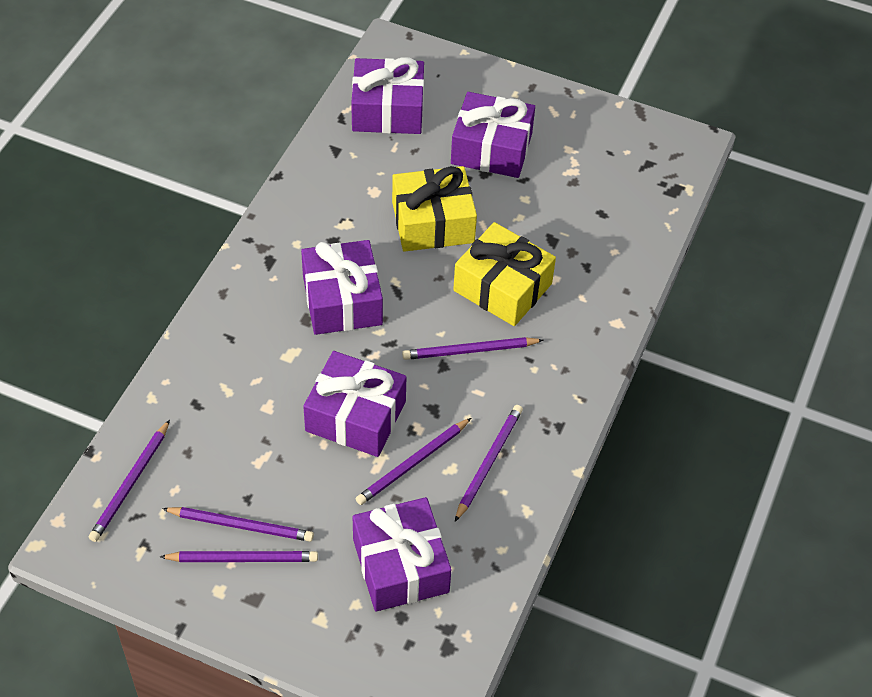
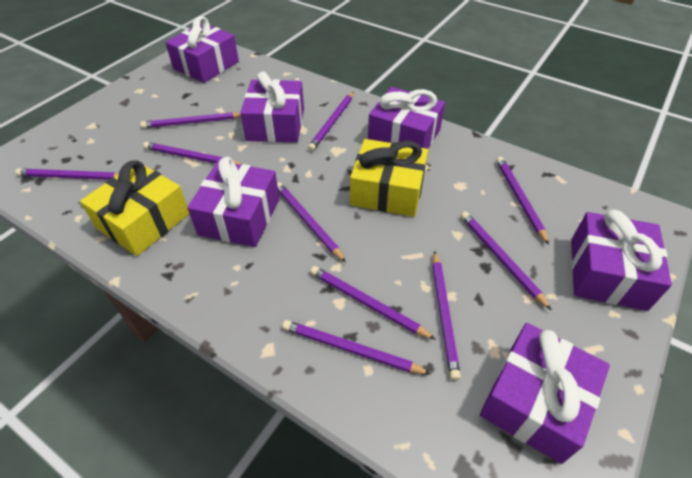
purple gift: [301,240,383,335] [303,351,406,457] [351,57,424,134] [353,497,451,612] [451,92,535,178] = 5 -> [165,16,239,83] [187,157,279,247] [240,72,304,143] [368,87,445,149] [480,323,610,464] [571,210,672,311] = 6
purple pencil: [88,420,170,542] [160,551,318,562] [162,507,314,542] [356,418,471,505] [402,337,544,360] [455,405,523,522] = 6 -> [15,168,119,180] [140,112,241,128] [143,142,242,165] [277,182,346,262] [282,320,431,374] [308,92,354,151] [310,266,436,340] [432,251,461,380] [461,212,552,310] [496,157,549,245] = 10

